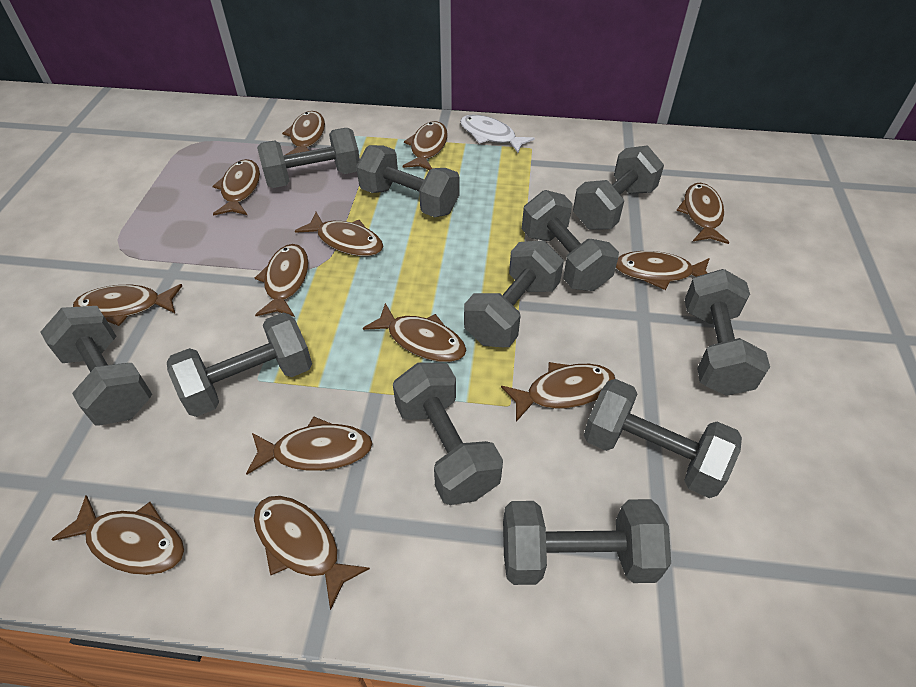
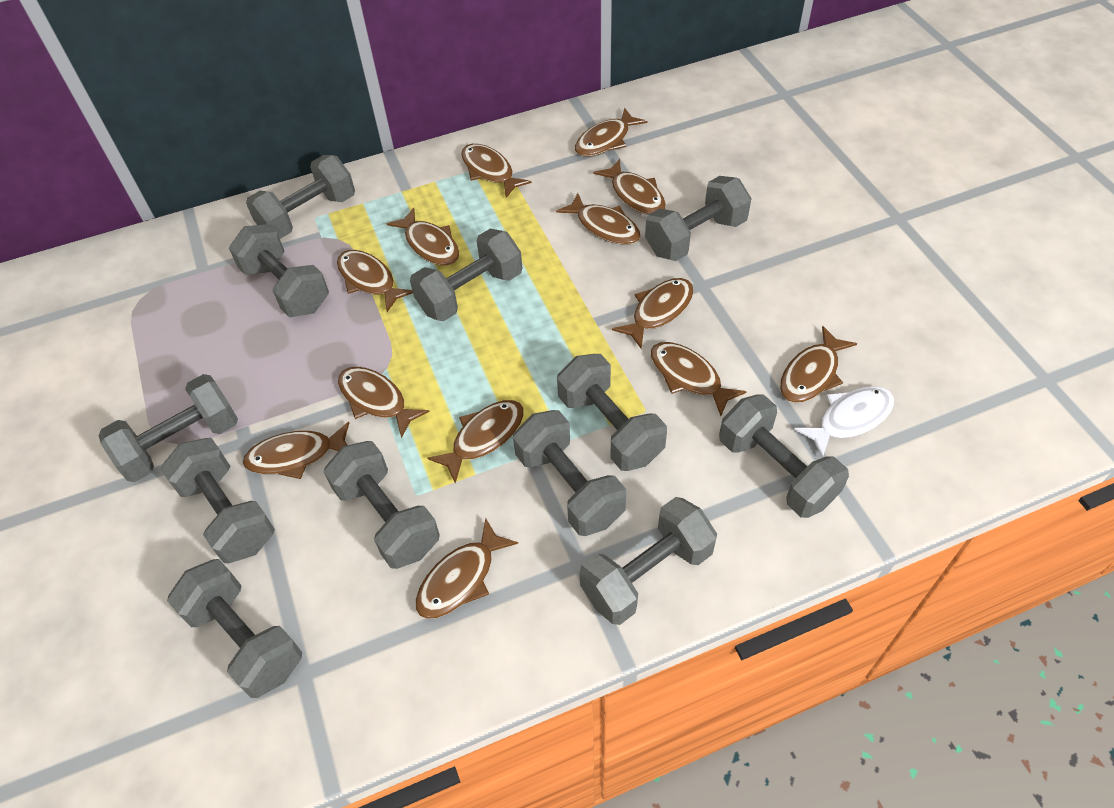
grey dumbbell: [41,306,152,425] [167,313,312,417] [257,128,360,188] [356,145,460,217] [393,362,503,505] [464,240,564,347] [503,499,671,585] [522,190,619,291] [573,145,664,230] [584,379,742,498] [685,269,770,396] = 11 -> [99,374,238,482] [160,438,275,563] [167,559,302,698] [229,224,329,317] [246,155,355,239] [324,441,440,569] [410,229,522,321] [513,410,626,536] [557,354,667,471] [580,497,717,625] [645,176,752,261] [719,394,849,518] = 12

